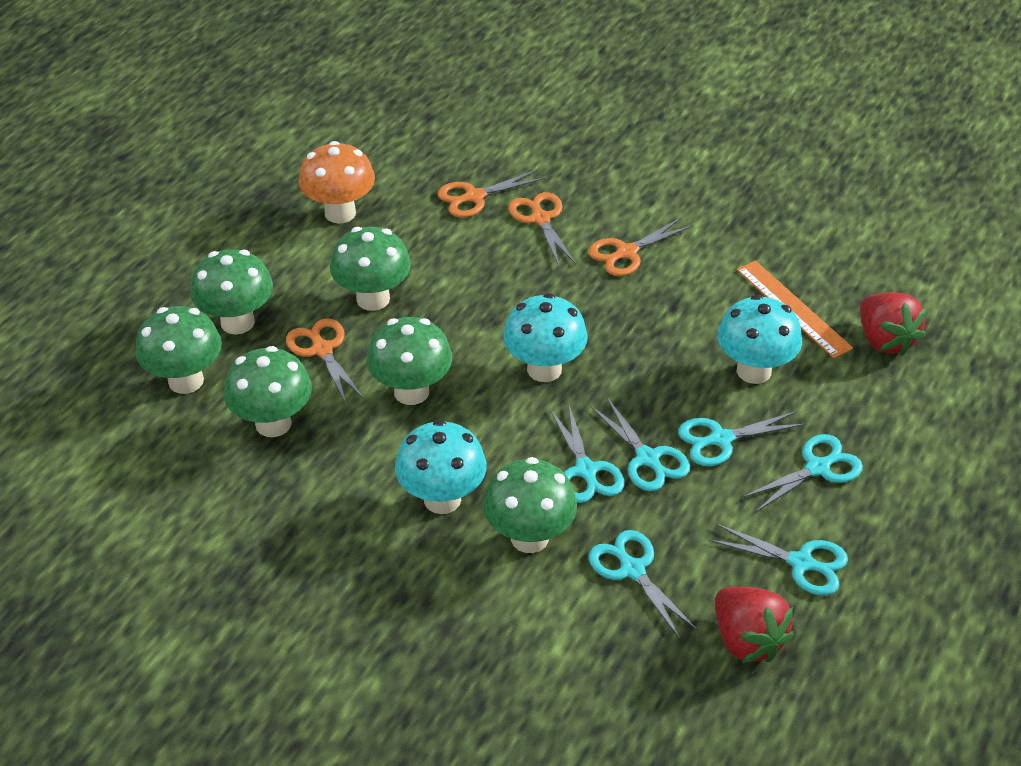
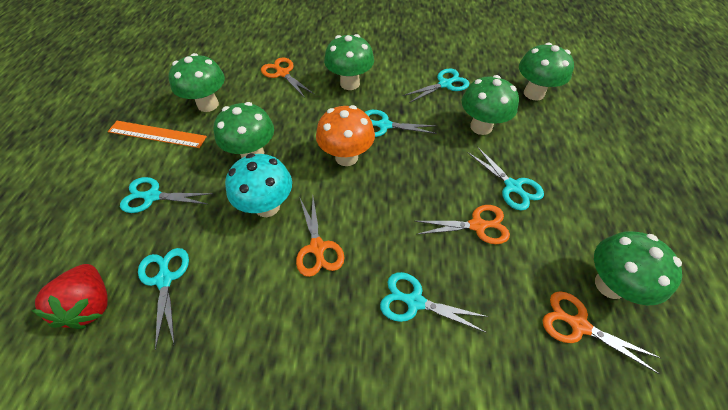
red strawberry: [715,587,794,663] [860,292,927,356] = 2 -> [31,264,108,329] = 1
turquoise mushroom: [395,419,486,514] [503,293,588,382] [717,295,802,384] = 3 -> [225,153,292,217] = 1

